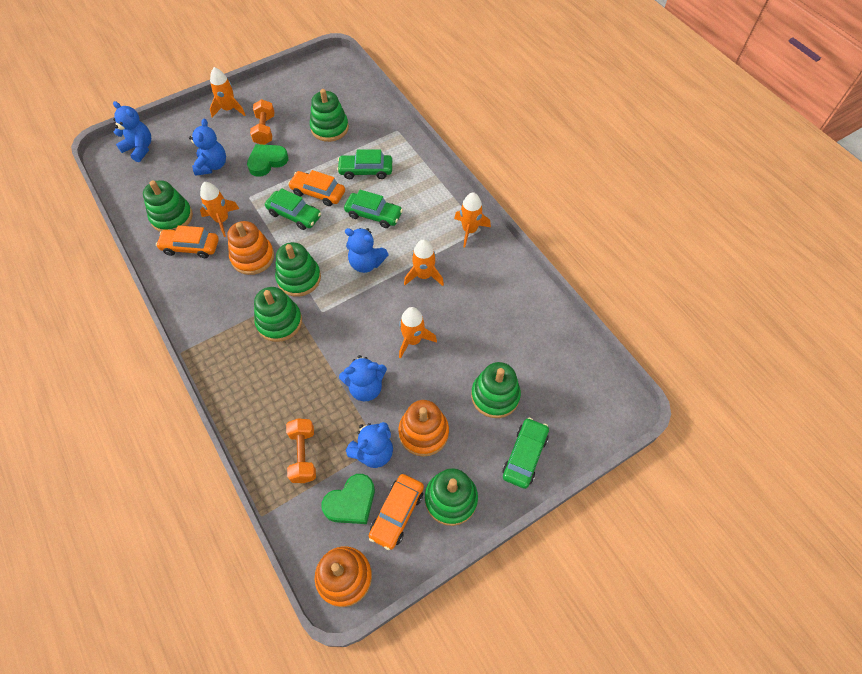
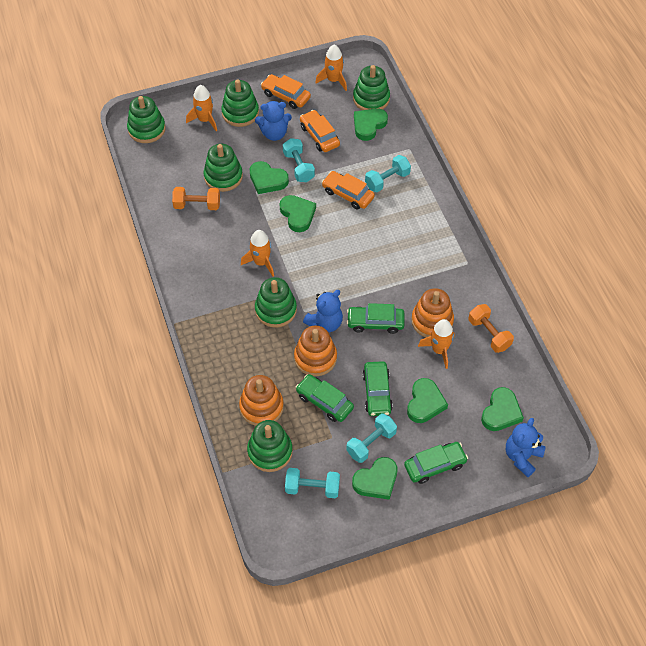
blue teddy bear: [113,101,151,162] [189,119,226,176] [339,355,387,401] [345,228,389,273] [346,422,393,468] = 5 -> [255,101,292,141] [303,290,343,332] [506,418,546,477] = 3
green heart: [247,144,289,177] [322,474,375,524] = 2 -> [250,161,289,194] [280,195,316,232] [352,457,397,500] [354,108,388,141] [407,378,448,423] [481,387,524,431] = 6
orange rocket: [200,182,239,237] [210,67,245,117] [399,307,437,359] [404,239,444,286] [454,192,491,247] = 5 -> [186,85,217,131] [241,230,274,277] [315,45,347,91] [418,319,454,369] = 4
turquoise dumbbell: none = 0 -> [283,138,315,182] [285,468,340,498] [346,414,397,463] [365,155,411,192] = 4

